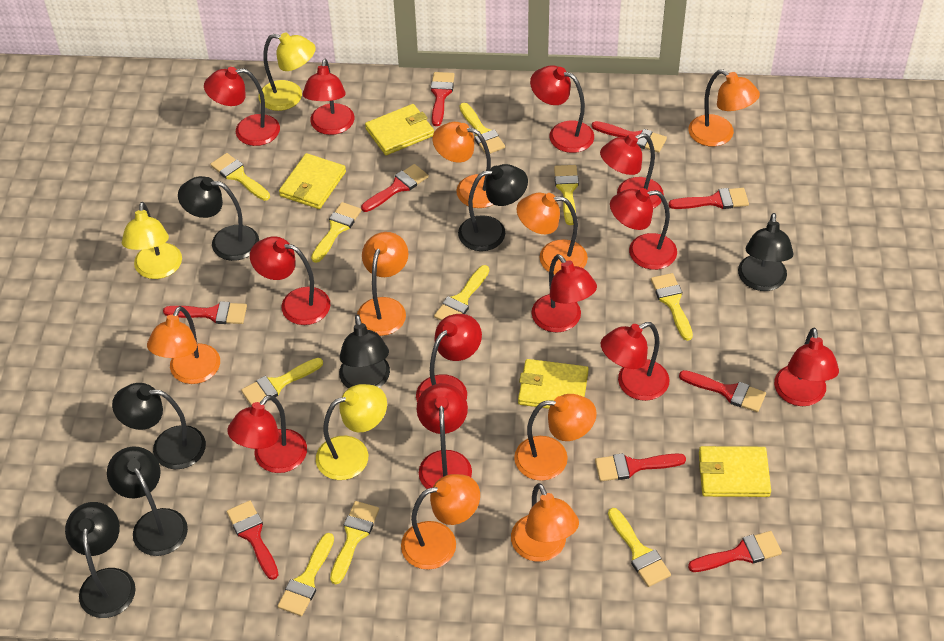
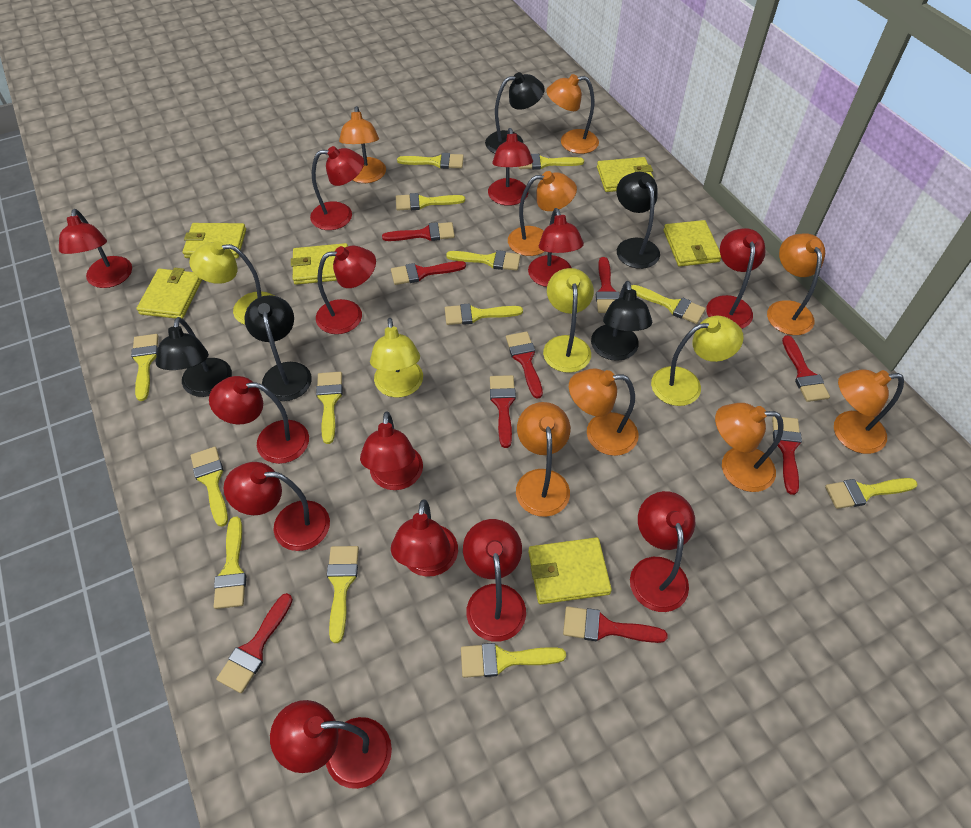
black lamp: [65,502,135,618] [107,446,188,556] [112,383,206,469] [178,176,259,261] [339,314,390,389] [458,164,528,251] [738,213,794,291] = 7 -> [156,317,232,397] [244,295,312,401] [485,72,545,153] [591,281,652,361] [617,172,660,269] = 5
red lamp: [204,67,280,146] [227,395,307,473] [250,236,331,325] [302,59,354,135] [416,314,482,402] [417,383,472,489] [530,65,594,153] [532,254,597,333] [600,133,664,209] [601,322,670,401] [610,188,677,270] [774,328,839,406] = 12 -> [59,209,132,288] [209,376,309,464] [224,462,330,551] [270,700,392,789] [310,146,364,230] [316,246,376,334] [360,411,423,490] [391,499,458,577] [463,519,526,642] [488,128,533,206] [528,208,584,287] [630,491,695,612] [706,228,766,329] = 13
yellow brush: [210,153,270,201] [241,358,323,406] [278,533,334,616] [311,202,361,263] [330,501,379,584] [434,265,489,320] [460,103,505,154] [554,165,579,225] [608,508,671,587] [651,273,693,341] = 10 -> [131,334,158,401] [191,447,228,527] [214,517,246,609] [316,372,343,444] [327,546,359,643] [396,193,465,211] [397,153,464,169] [445,304,523,325] [446,250,521,271] [461,643,566,678] [518,154,584,170] [631,285,706,324] [825,478,918,509] = 13
yellow lamp: [122,202,182,279] [258,32,316,111] [316,384,387,480] = 3 -> [189,241,274,325] [370,318,423,398] [543,268,594,373] [651,316,744,406] = 4
yellow wallet: [279,153,346,209] [365,104,434,155] [518,359,589,409] [699,446,771,497] = 4 -> [136,268,202,319] [183,223,246,259] [291,243,348,285] [529,537,612,604] [597,157,653,192] [663,220,721,266] = 6

